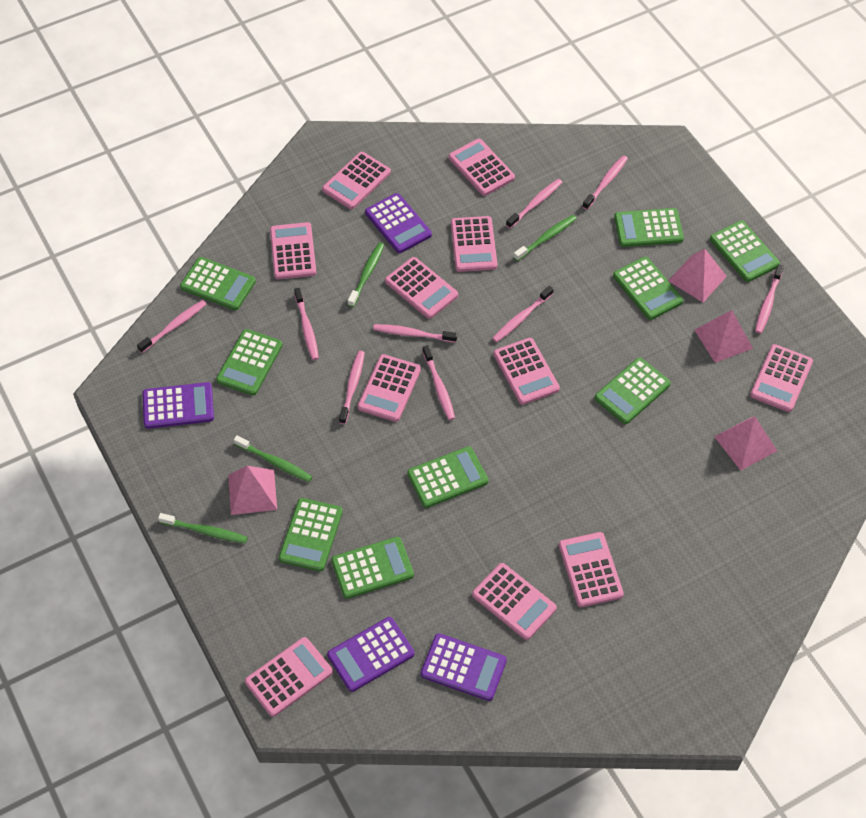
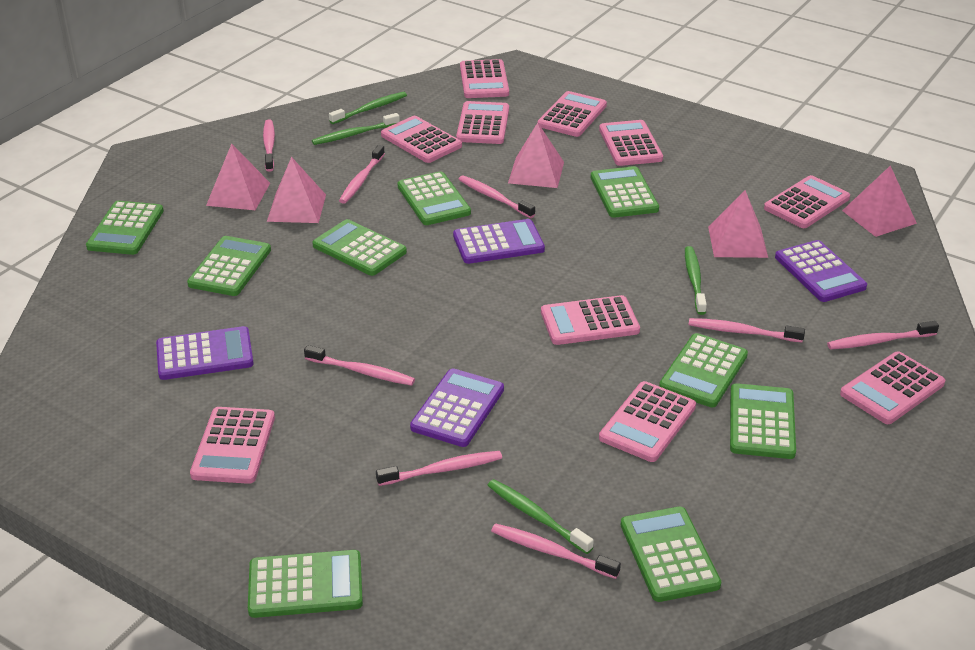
pink calculator: [245,637,333,717] [270,222,316,279] [322,152,391,209] [358,354,421,422] [385,257,458,319] [449,139,515,196] [451,216,497,272] [472,563,557,640] [494,338,560,405] [559,532,624,607] [750,344,813,412] = 11 -> [190,407,275,484] [381,116,462,163] [456,101,509,144] [460,59,509,98] [537,91,607,137] [541,295,640,345] [599,120,663,166] [599,381,696,462] [764,175,850,228] [840,351,945,424] = 10
pink pyramid: [228,466,277,515] [668,249,727,302] [695,310,753,363] [714,416,777,471] = 4 -> [206,143,270,210] [267,157,326,223] [508,123,564,188] [708,190,768,258] [842,166,917,237] = 5
pink toothbrush: [137,300,206,353] [294,288,319,360] [339,351,365,424] [373,324,457,343] [422,345,455,420] [492,286,554,343] [506,179,562,229] [582,156,628,210] [755,264,784,334] = 9 -> [263,119,275,172] [304,345,415,386] [339,145,385,204] [376,451,502,486] [458,175,535,218] [491,523,621,579] [689,318,805,342] [827,321,939,349] = 8

